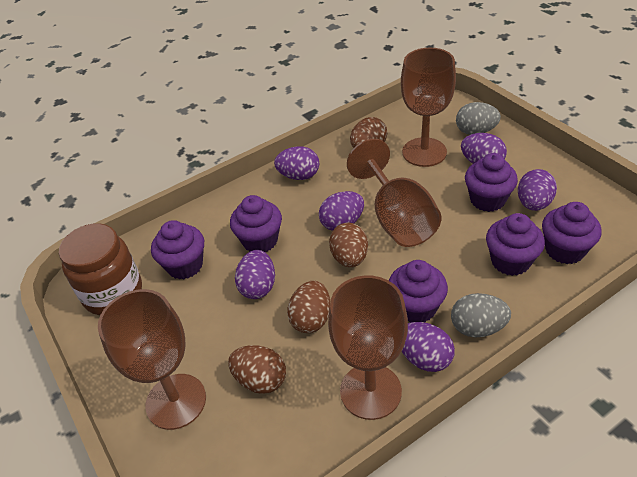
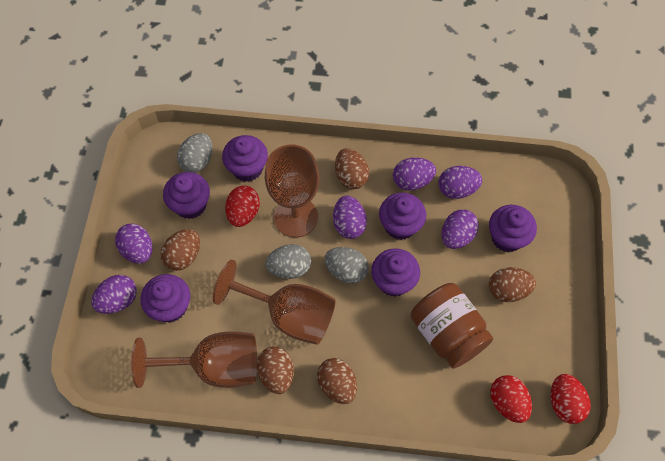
brown egg: [228,345,286,394] [287,281,330,333] [329,223,368,267] [350,117,387,148] = 4 -> [160,229,200,271] [257,347,294,394] [317,358,357,404] [335,148,369,189] [489,267,536,302] = 5
brown goblet: [98,289,206,430] [328,275,408,420] [347,139,442,247] [401,48,456,167] = 4 -> [131,331,257,388] [213,260,336,345] [265,145,319,237] = 3
grey egg: [451,293,511,338] [456,102,501,135] = 2 -> [177,133,213,173] [265,244,311,279] [324,247,369,284] = 3
red egg: none = 0 -> [225,186,260,227] [490,375,532,423] [551,374,591,424] = 3

